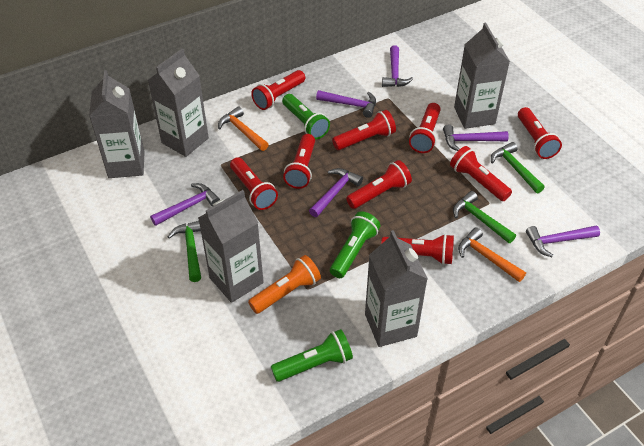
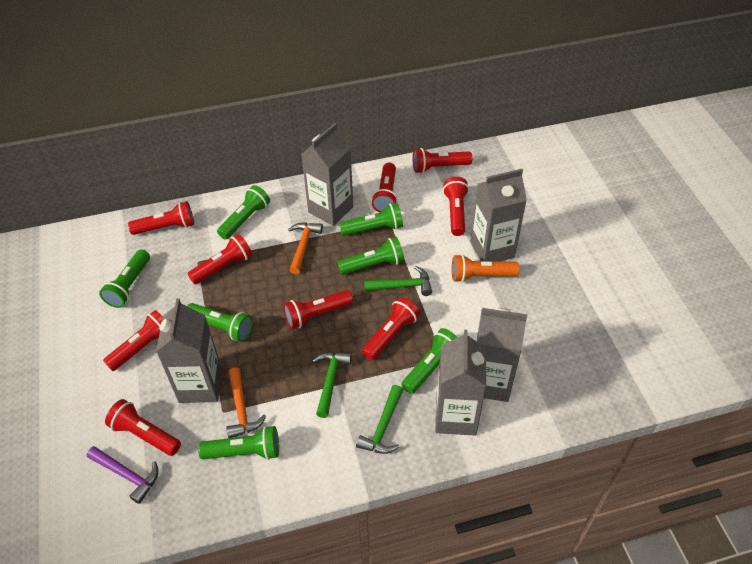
green flashlight: [271,329,353,382] [282,94,330,139] [330,211,380,278] = 3 -> [99,249,150,308] [187,303,253,342] [198,426,279,460] [217,185,270,240] [337,237,404,275] [339,203,403,236] [401,328,458,394] = 7
purple hammer: [150,183,220,226] [309,168,363,217] [316,90,376,118] [382,45,413,87] [443,125,509,151] [526,226,600,257] = 6 -> [86,446,159,504] = 1

